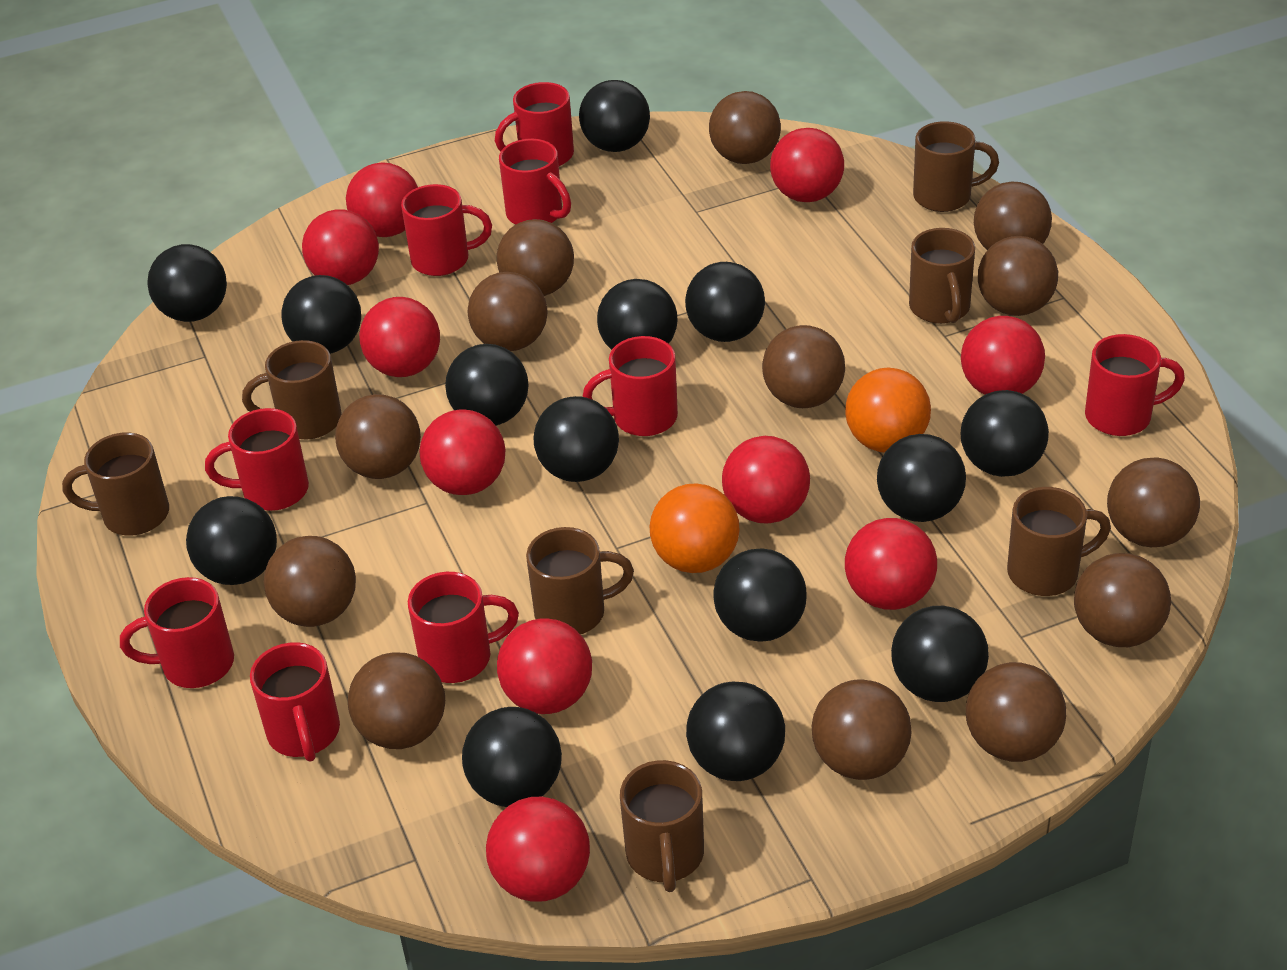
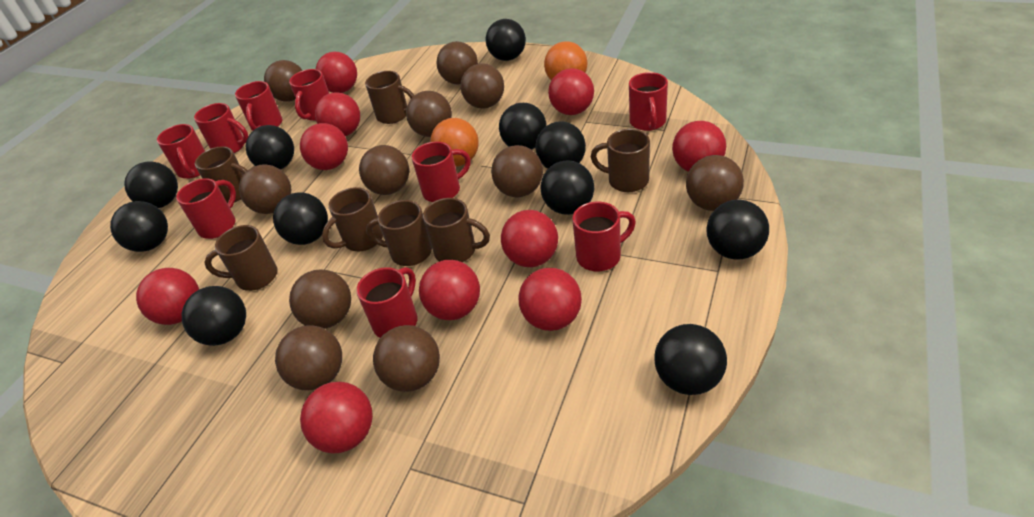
black ball: [147,244,227,322] [186,496,277,585] [281,275,361,354] [445,344,529,426] [462,707,562,807] [534,396,619,482] [579,80,650,152] [597,279,677,350] [685,262,765,342] [686,682,785,781] [713,549,807,642] [877,434,966,522] [891,606,989,702] [961,390,1049,477] = 14 -> [110,201,168,252] [124,162,178,208] [182,286,246,346] [246,125,294,170] [273,192,328,245] [486,19,526,61] [499,103,547,150] [535,121,586,169] [540,161,594,215] [654,324,727,395] [706,200,769,260] = 11
brown ball: [264,536,356,627] [335,394,421,479] [348,652,445,749] [468,272,547,351] [497,219,574,296] [709,91,781,164] [762,325,845,408] [812,679,911,780] [966,662,1066,762] [974,181,1052,250] [978,236,1058,316] [1074,553,1171,647] [1107,457,1200,547] = 13 -> [239,164,291,214] [264,60,303,102] [275,325,342,390] [289,269,351,329] [359,145,409,195] [373,325,440,392] [406,91,452,137] [436,41,478,85] [461,63,504,108] [491,145,543,197] [686,155,744,211] = 11

